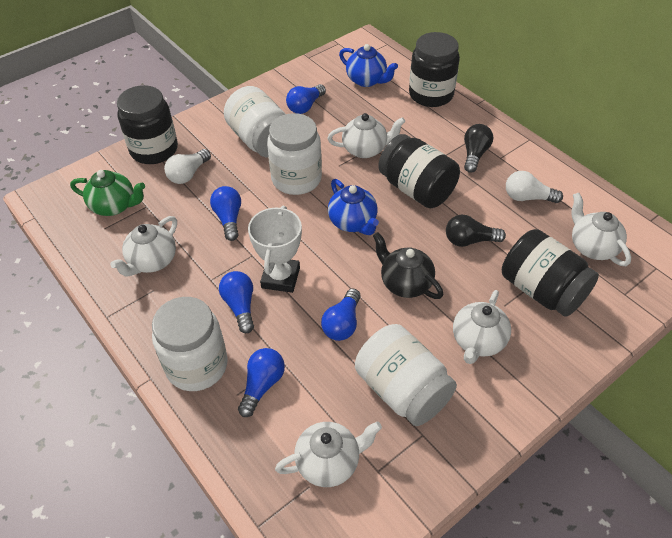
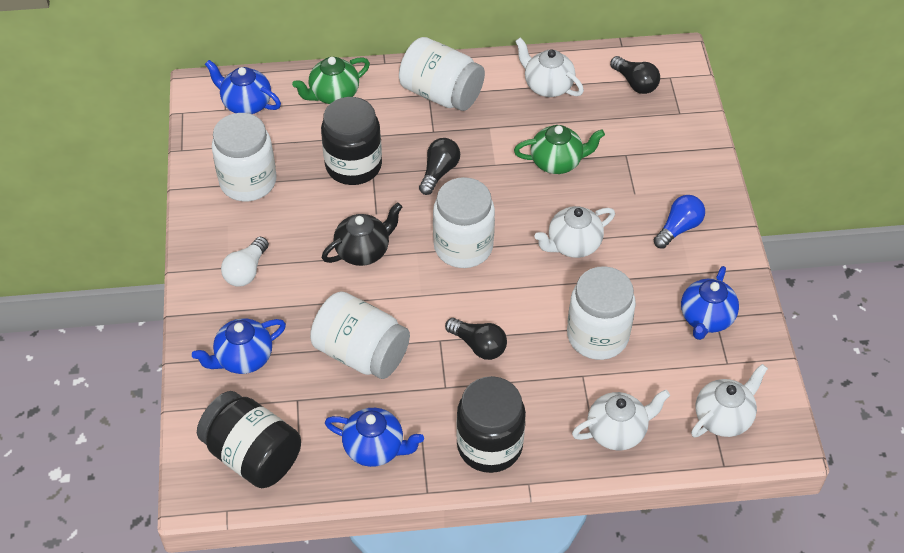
black jar: [117,85,178,164] [378,134,460,208] [409,32,460,107] [502,229,599,317] = 4 -> [197,391,301,488] [321,97,382,185] [456,376,526,473] = 3
black light bulb: [446,215,506,247] [464,124,493,173] = 2 -> [419,138,460,195] [445,318,507,360] [610,56,660,94] = 3
blue light bulb: [210,186,241,241] [219,271,254,333] [238,348,285,417] [286,84,326,114] [321,288,361,341] = 5 -> [654,195,705,249] = 1
blue teapot: [328,179,379,235] [339,44,398,87] = 2 -> [192,318,286,374] [205,60,281,114] [325,408,424,467] [681,266,739,340] = 4
green teapot: [70,170,145,216] = 1 -> [292,57,370,104] [514,125,605,174] = 2
white jar: [152,297,228,391] [224,86,285,158] [267,113,322,195] [355,324,457,426] = 4 -> [212,113,277,201] [310,291,410,379] [399,37,485,111] [433,177,495,268] [567,266,636,360] = 5
white light bulb: [164,149,211,184] [506,171,563,203] = 2 -> [221,237,269,287] = 1
white teapot: [110,216,177,276] [275,421,382,487] [328,113,405,158] [453,290,511,364] [571,193,631,266] = 5 -> [515,38,584,97] [535,206,615,258] [572,390,670,450] [691,364,768,437] = 4
white trophy: [248,206,302,293] = 1 -> none = 0

